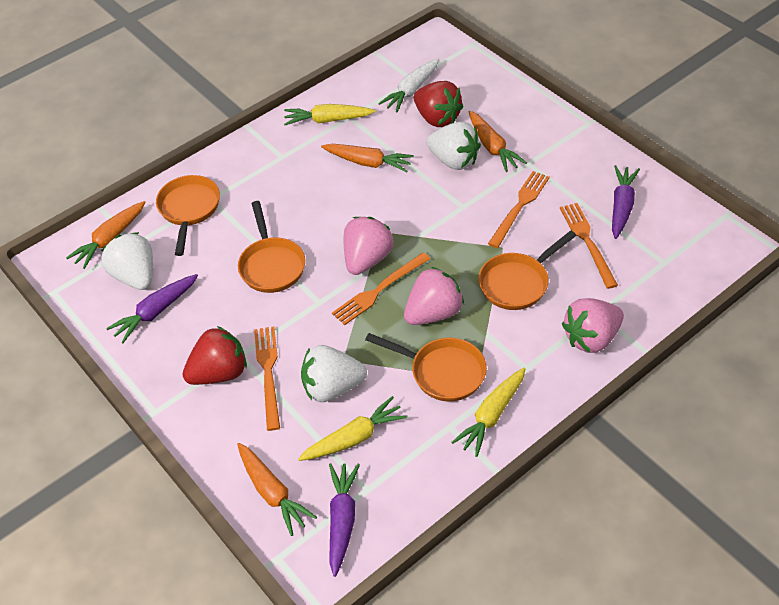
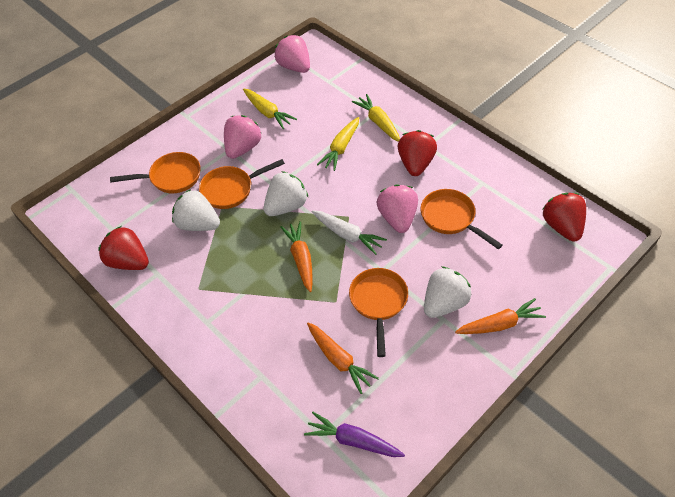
orange carrot: [66,201,145,269] [237,443,317,536] [321,144,414,173] [469,111,527,172] = 4 -> [280,221,312,292] [307,322,379,394] [455,298,546,334] = 3
orange fork: [254,327,280,431] [332,252,430,325] [488,171,550,248] [560,203,618,289] = 4 -> none = 0
purple carrot: [106,274,198,343] [329,463,360,577] [612,165,640,239] = 3 -> [304,412,405,457] = 1
red strawberry: [182,326,247,385] [414,81,464,127] = 2 -> [98,226,149,270] [398,130,437,176] [542,193,586,242] = 3

